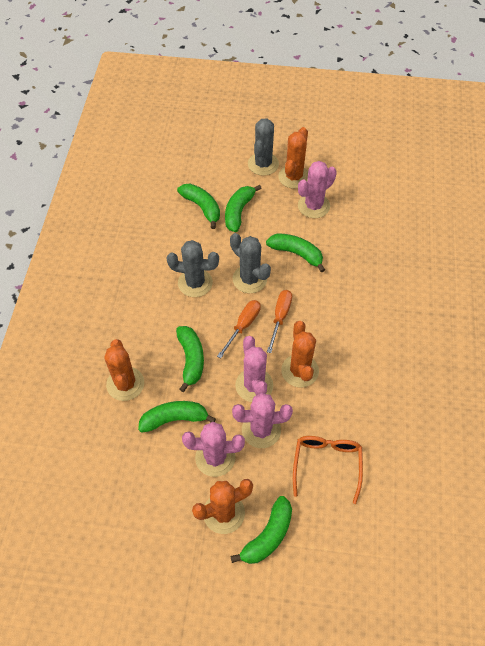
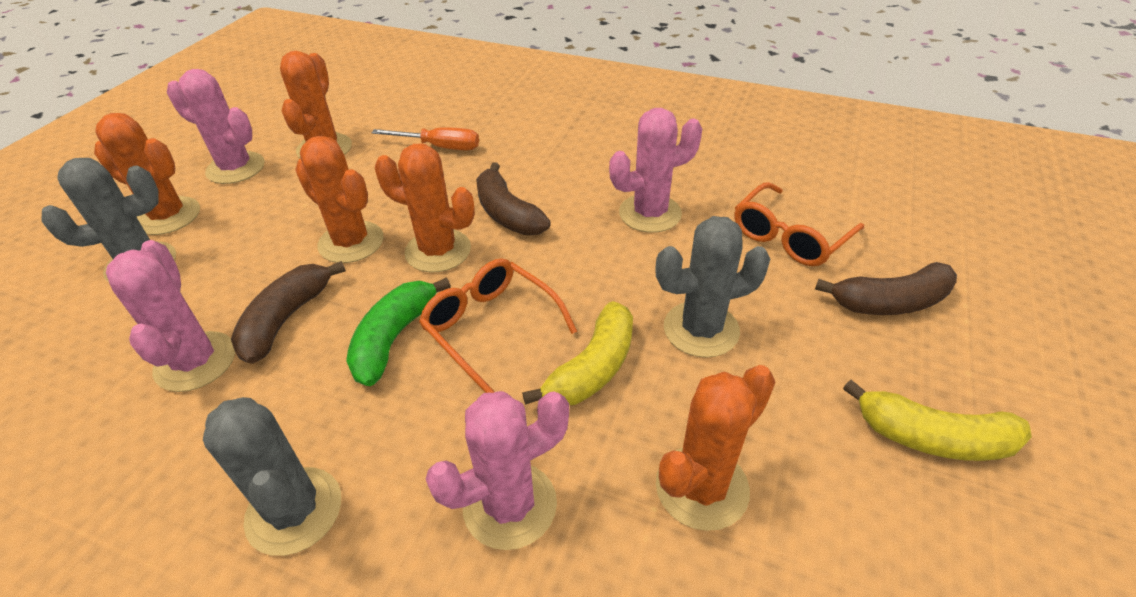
brown banana: none = 0 -> [231,261,346,364] [476,162,551,235] [815,262,957,315] = 3
green banana: [138,401,216,433] [176,326,204,392] [177,184,220,229] [225,185,262,232] [230,496,292,564] [266,234,325,272] = 6 -> [346,277,451,386] = 1
orange cactus: [104,339,144,401] [192,479,253,534] [278,127,308,189] [281,321,319,387] = 4 -> [94,113,200,235] [280,51,352,159] [295,136,384,263] [375,143,475,272] [656,365,775,531] = 5
orange glasses: [293,436,363,504] = 1 -> [419,258,577,393] [734,182,864,266] = 2
orange screwdriver: [217,300,261,358] [267,290,292,353] = 2 -> [371,127,479,150] = 1
yellow banana: none = 0 -> [522,301,633,405] [843,380,1032,461] = 2

